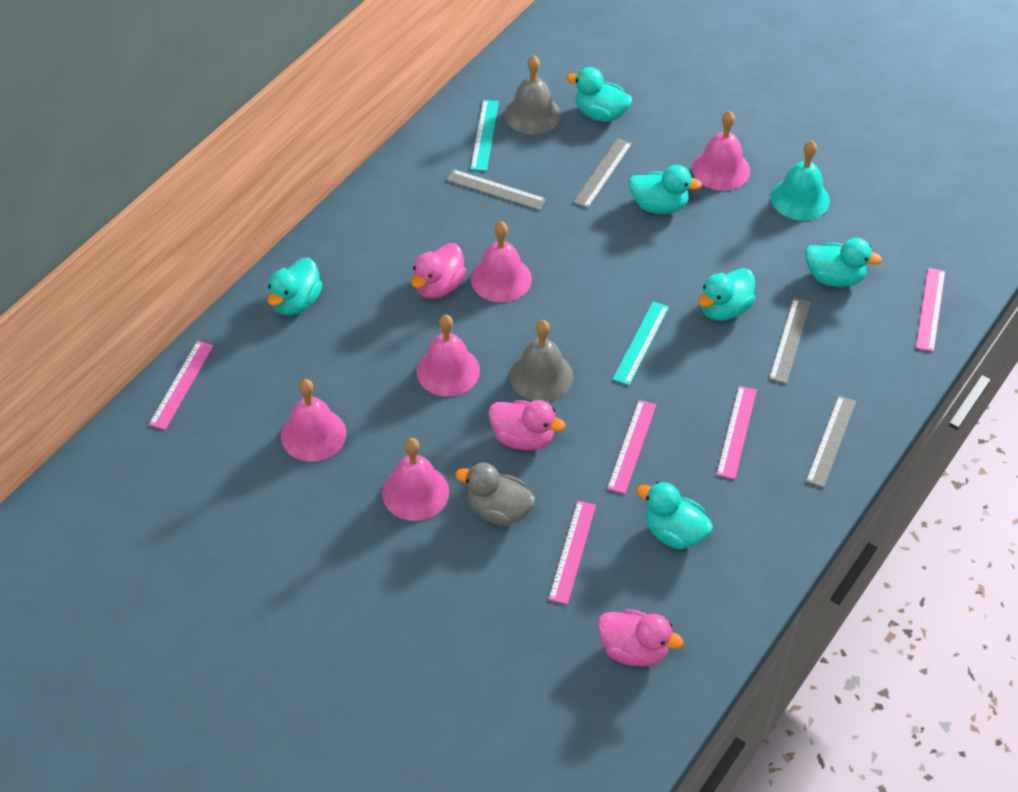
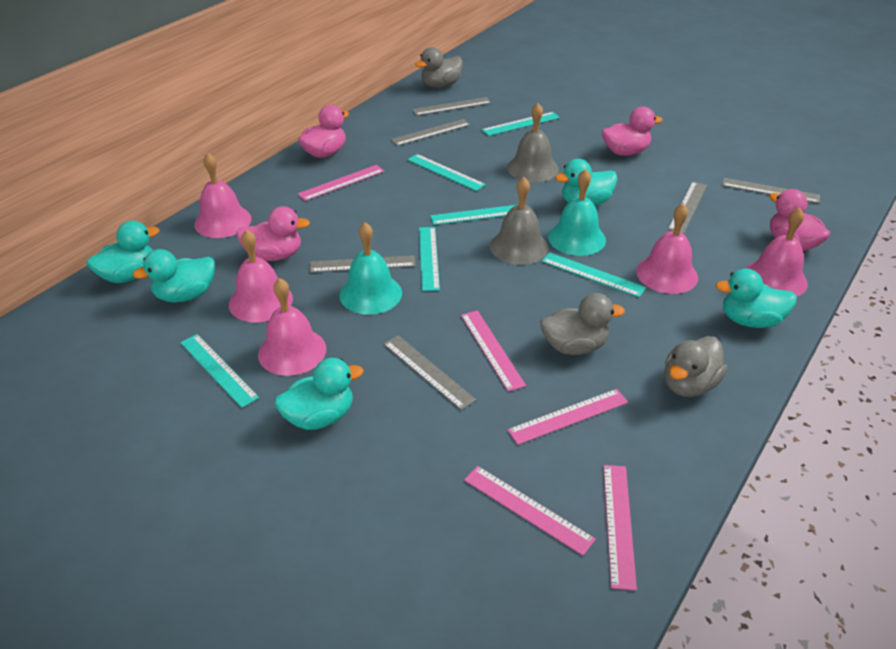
grey duck: [455,463,535,526] = 1 -> [415,47,463,88] [540,293,625,355] [664,336,727,397] = 3
grey ruler: [447,169,546,210] [573,138,632,208] [769,298,811,384] [806,396,856,488] = 4 -> [310,255,416,273] [384,335,476,410] [391,119,470,146] [412,97,491,116] [668,181,707,234] [722,178,820,203] = 6
pink duck: [411,243,466,299] [488,400,565,450] [597,609,683,667] = 3 -> [236,206,310,261] [298,105,349,158] [602,107,663,156] [769,189,830,251] = 4
turquoise bell: [771,140,830,221] = 1 -> [339,222,402,315] [548,169,606,256] = 2
turquoise duck: [267,257,323,315] [567,67,632,122] [629,165,702,214] [637,482,713,549] [698,268,755,321] [805,238,882,287] = 6 -> [87,221,160,283] [132,249,215,303] [275,358,364,430] [555,159,618,206] [715,269,797,328] = 5
turquoise ruler: [470,100,499,171] [613,301,669,385] = 2 -> [180,334,259,408] [407,154,486,191] [419,227,440,291] [430,205,515,225] [482,112,560,136] [542,252,646,297] = 6

